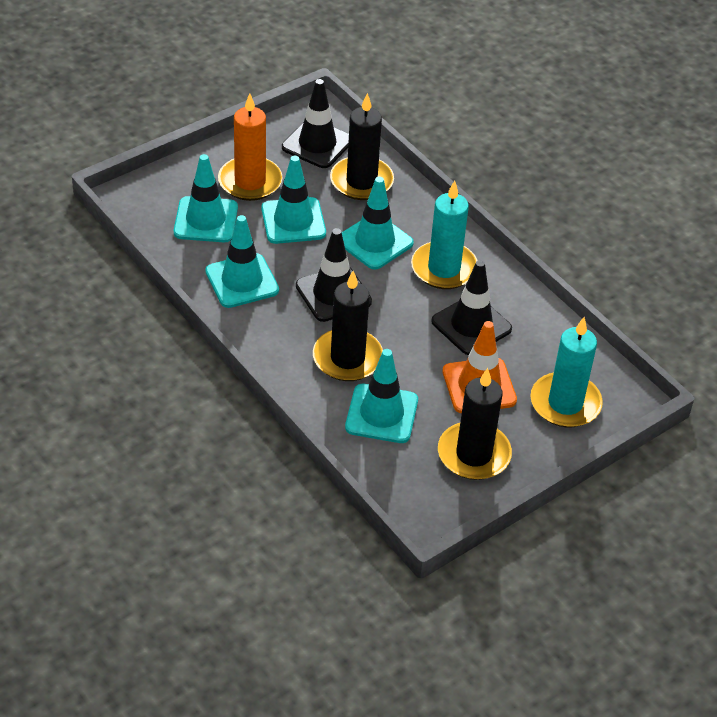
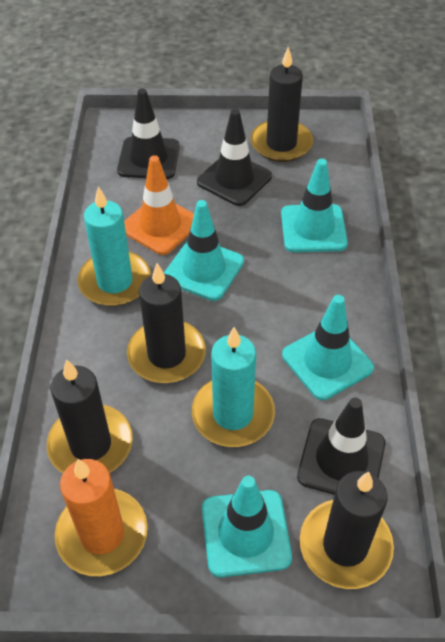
black candle: [313,271,383,381] [330,93,394,200] [438,368,512,480] = 3 -> [47,359,133,473] [127,263,206,383] [250,47,313,162] [300,471,394,589] = 4
turquoise traffic cone: [174,154,238,242] [205,215,279,308] [261,156,326,244] [342,177,414,270] [345,349,418,443] = 5 -> [164,200,244,301] [202,476,292,577] [281,159,348,252] [282,295,374,400] = 4

